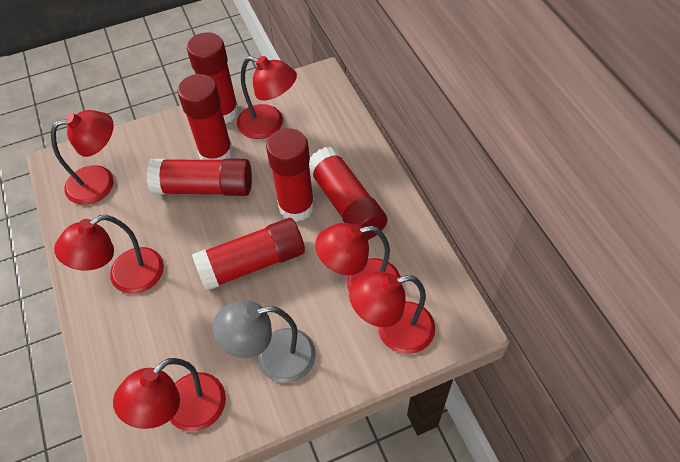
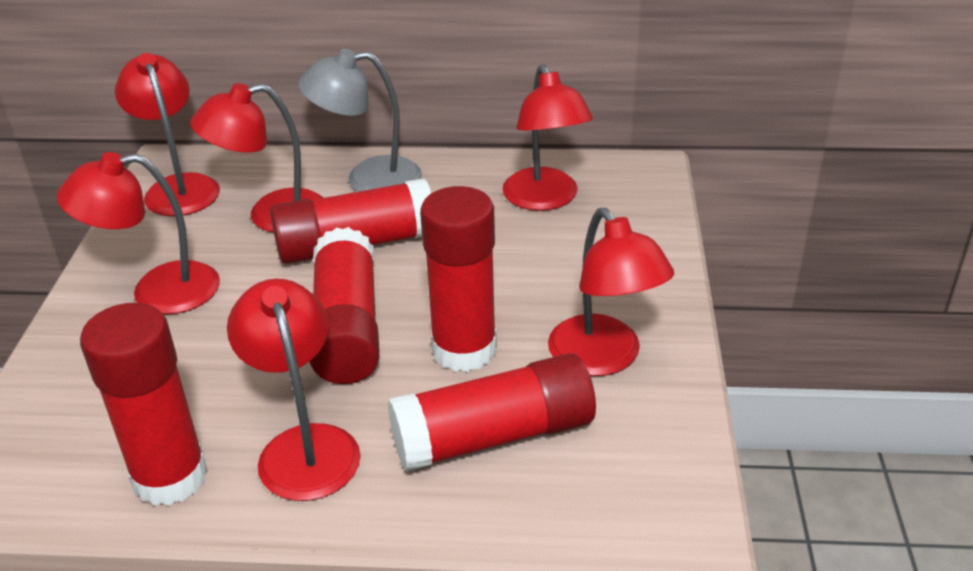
red glue stick: [147,159,252,196] [178,74,233,160] [187,32,239,124] [192,218,305,291] [266,128,315,222] [309,147,387,240] = 6 -> [80,303,208,506] [270,178,431,264] [310,227,379,384] [388,353,596,471] [420,186,497,372] = 5

